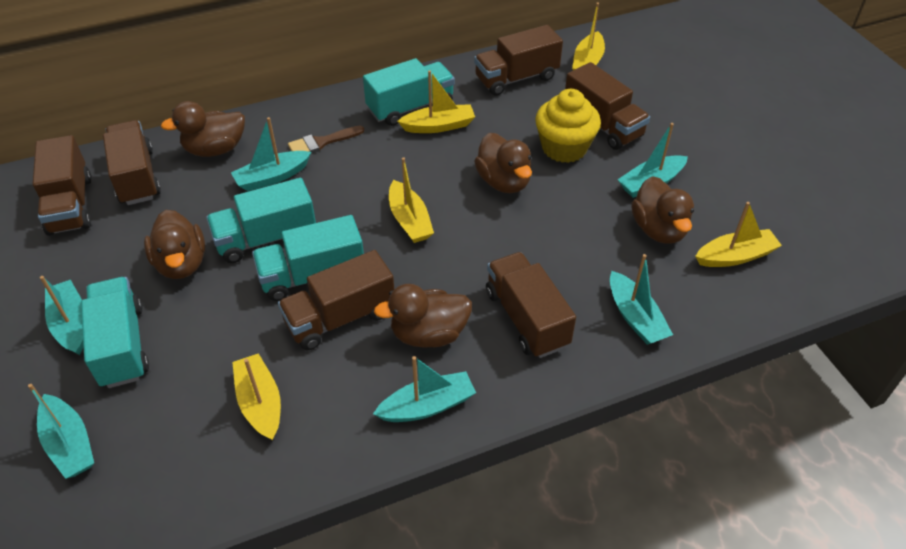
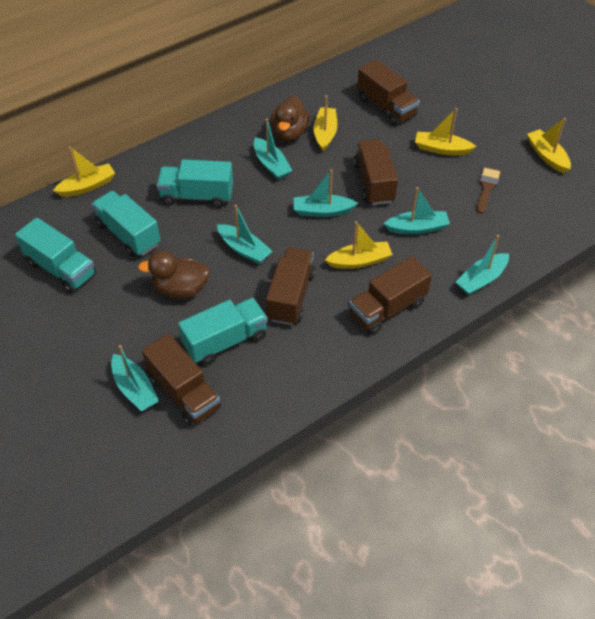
brown duck: [144,210,205,279] [161,101,245,157] [374,284,472,348] [474,133,532,193] [631,176,694,244] = 5 -> [138,250,210,299] [271,96,310,141] = 2
brown truck: [33,135,91,236] [103,120,161,205] [278,250,394,350] [474,25,563,96] [486,252,576,358] [565,62,650,150] = 6 -> [142,334,221,427] [266,247,315,325] [349,256,432,335] [353,139,398,205] [357,59,420,126] = 5
yellow cupcake: [535,89,601,163] = 1 -> none = 0

